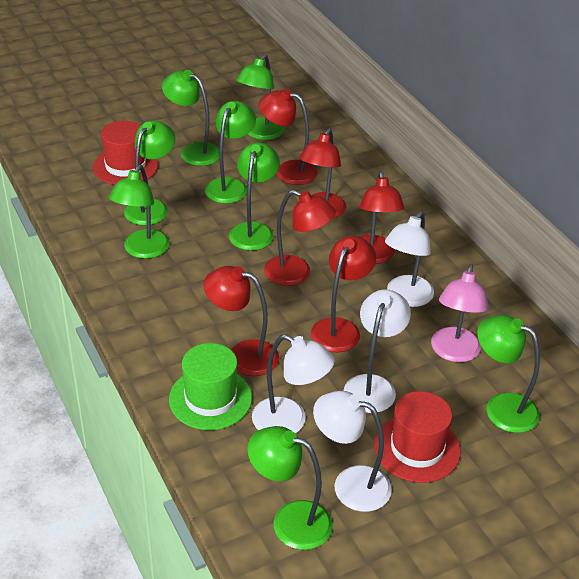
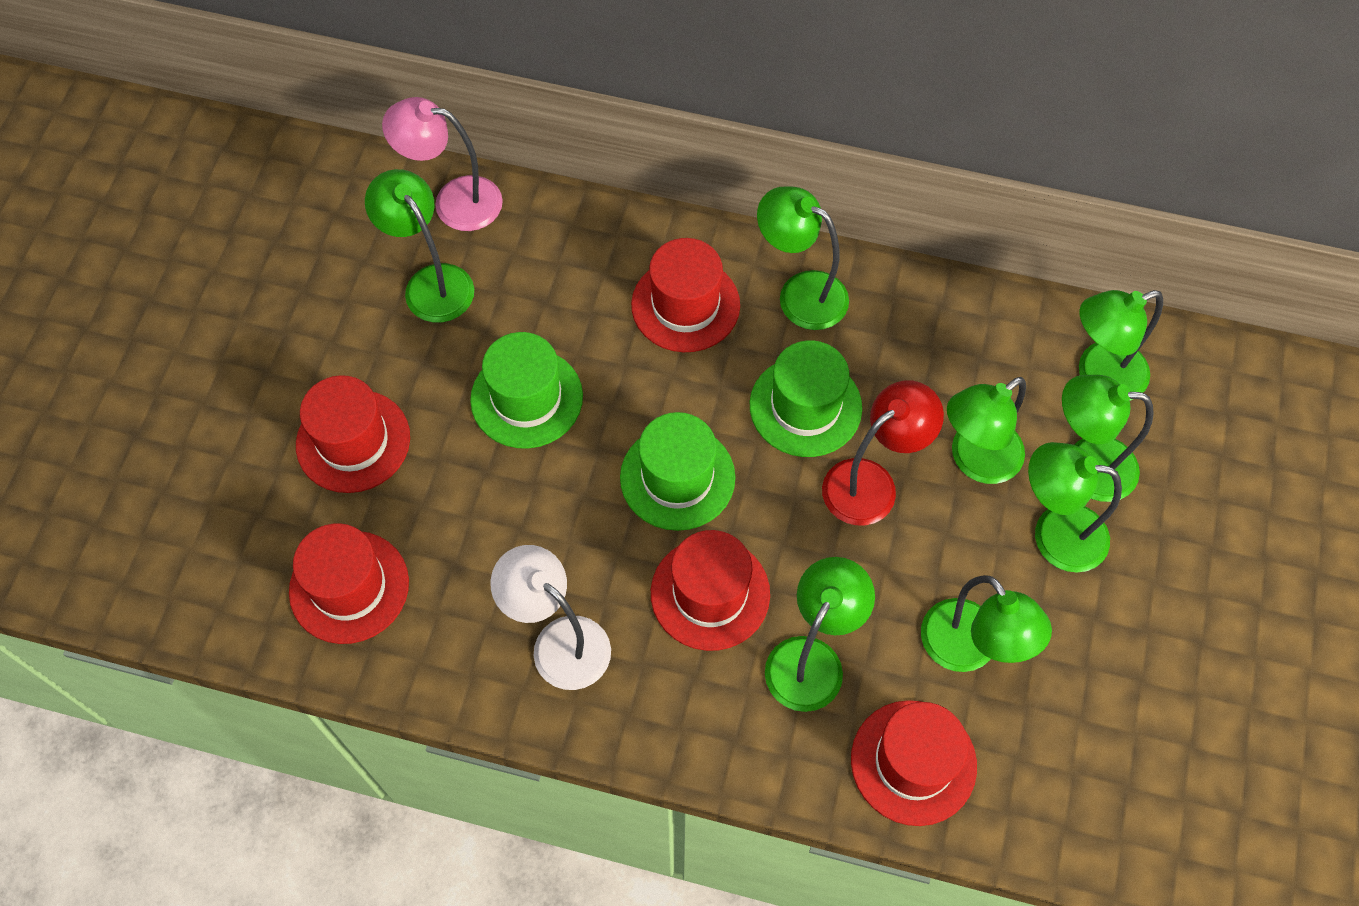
green hat: [169,343,252,430] = 1 -> [470,332,583,449] [620,412,735,531] [750,340,862,457] = 3
red hat: [93,121,158,185] [374,391,461,483] = 2 -> [289,523,409,644] [296,375,410,493] [631,238,740,352] [651,530,770,651] [851,700,977,826] = 5
red lamp: [203,266,279,376] [259,89,317,185] [264,190,336,286] [299,128,346,218] [311,236,376,352] [360,171,405,264] = 6 -> [822,380,944,525] = 1
white lamp: [252,334,335,433] [313,391,392,512] [343,289,411,413] [385,211,434,307] = 4 -> [491,545,611,690] = 1

